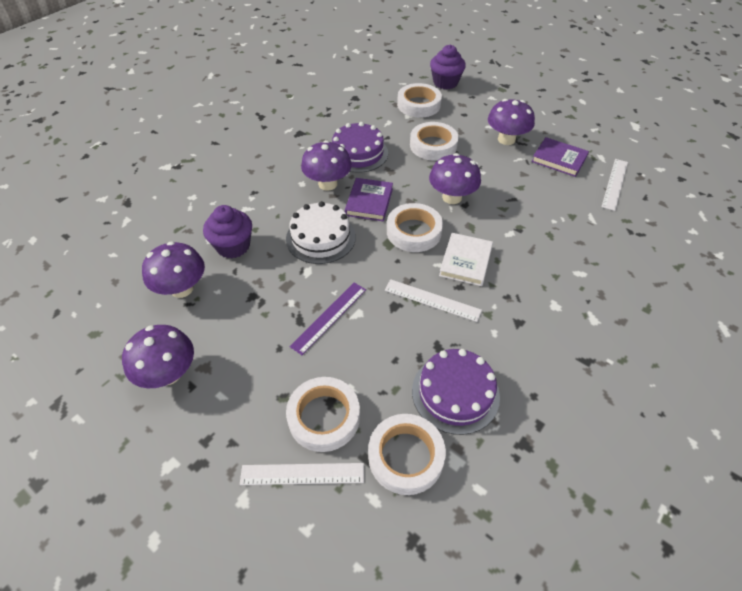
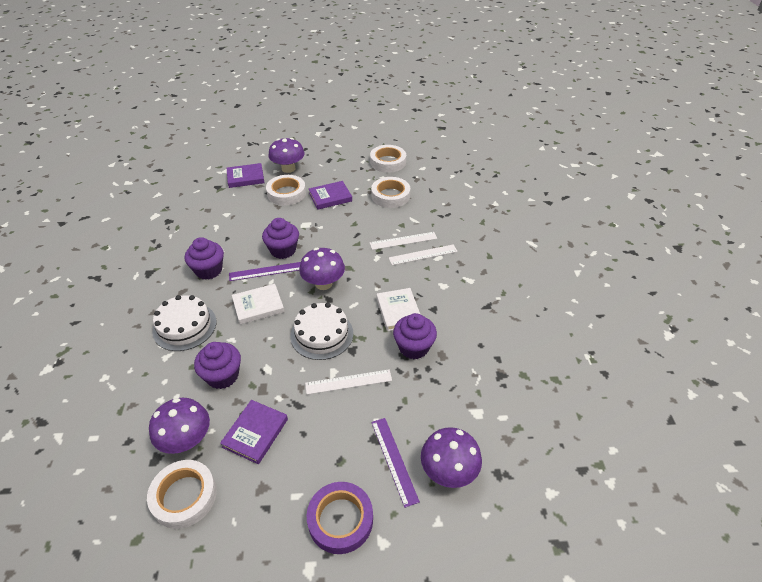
purple book: [345,178,393,221] [531,137,589,177] = 2 -> [220,400,288,464] [227,163,265,188] [309,181,352,210] = 3
purple cake: [332,122,388,173] [412,349,500,435] = 2 -> none = 0
purple cupcake: [203,205,252,259] [430,45,466,90] = 2 -> [185,237,224,280] [194,342,241,389] [262,218,299,259] [393,313,437,359] = 4
purple mushroom: [122,325,194,388] [142,241,205,298] [301,140,352,191] [429,153,481,204] [488,99,535,145] = 5 -> [149,398,210,454] [268,138,305,173] [299,248,345,290] [421,427,482,488] = 4
purple ruler: [289,282,366,355] = 1 -> [229,262,301,281] [371,418,420,508] = 2
purple tape: none = 0 -> [307,482,373,554] = 1
white book: [439,233,493,286] = 1 -> [232,284,284,324] [376,288,420,331] = 2
white cake: [286,201,356,264] = 1 -> [152,295,216,351] [290,303,353,360] = 2
white tape: [286,377,360,452] [368,414,446,495] [387,203,443,252] [397,83,442,118] [410,122,459,161] = 5 -> [147,460,217,529] [266,175,306,206] [370,145,406,173] [371,177,410,208] = 4

